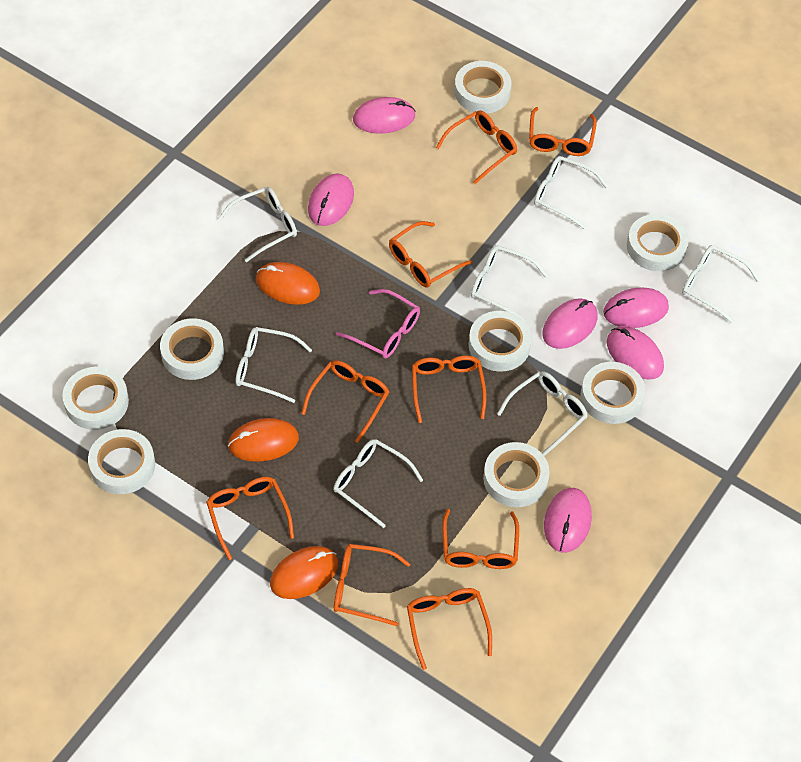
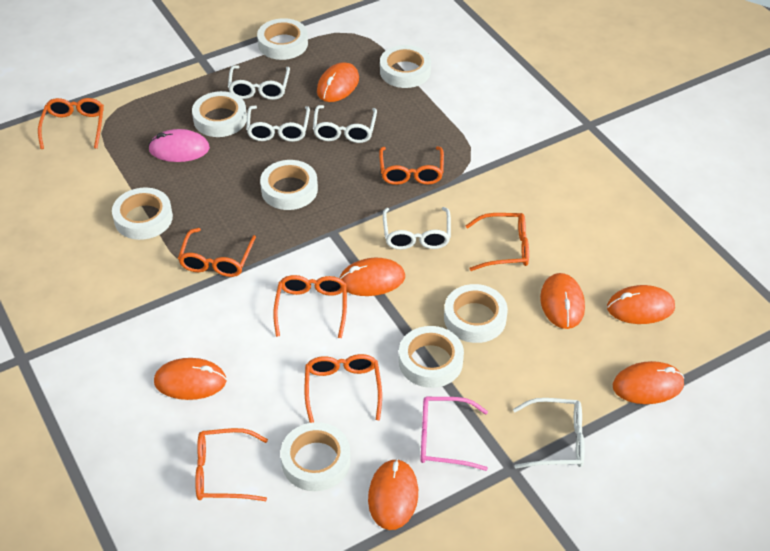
orange glasses: [206,477,294,560] [301,360,389,443] [334,544,410,626] [389,221,472,288] [407,588,492,670] [412,356,486,423] [436,111,517,184] [442,509,519,569] [529,107,597,156] = 9 -> [38,98,104,149] [178,228,256,277] [195,428,268,501] [273,275,347,338] [304,354,382,423] [379,146,444,185] [466,213,529,271] = 7
orange mouse: [228,418,299,462] [256,262,320,305] [270,546,338,599] = 3 -> [154,358,226,400] [317,62,359,102] [340,258,405,296] [368,459,418,530] [540,273,585,329] [607,285,675,324] [613,361,684,404] = 7
pink mouse: [308,173,354,226] [353,97,415,134] [542,298,597,349] [544,488,592,553] [603,288,669,328] [607,327,664,380] = 6 -> [148,129,210,162] = 1
white glasses: [218,187,297,262] [235,327,312,403] [333,439,423,528] [471,245,548,321] [497,371,588,456] [534,156,608,229] [682,245,760,323] = 7 -> [228,65,290,100] [246,106,310,142] [313,105,377,143] [383,207,451,250] [513,398,585,469] = 5

